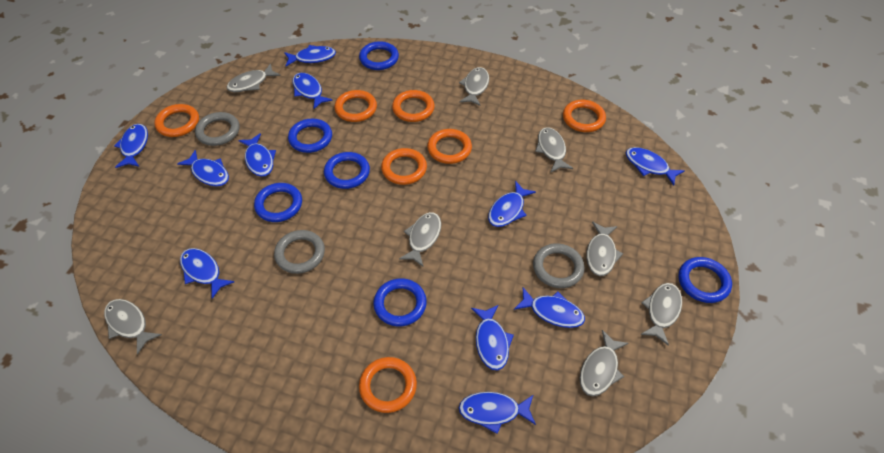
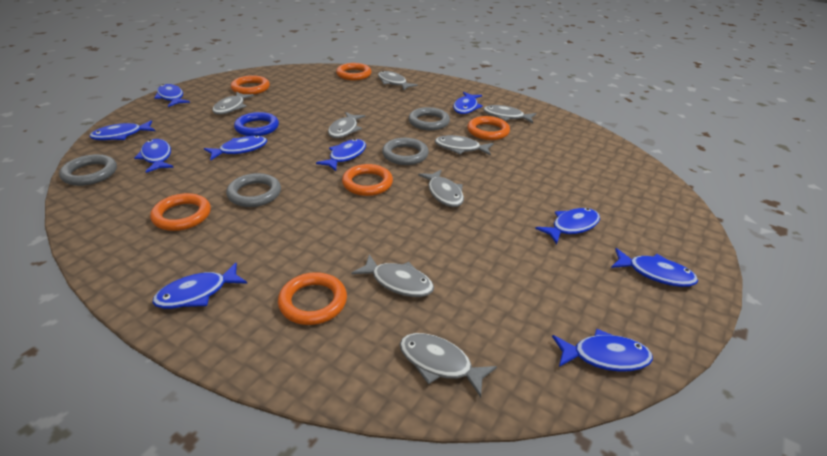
blue fish: [114,124,148,168] [177,150,229,186] [180,248,234,299] [238,133,276,177] [284,45,336,66] [292,73,333,109] [459,392,536,434] [471,305,514,370] [488,181,536,227] [514,288,585,328] [626,147,685,186] = 11 -> [89,120,155,140] [134,139,174,173] [152,263,248,309] [154,84,190,107] [204,135,267,161] [316,139,366,171] [453,92,483,114] [535,208,600,244] [552,329,653,372] [611,248,698,287] = 10
blue ring: [254,183,302,222] [288,119,332,153] [324,152,370,189] [359,41,399,70] [373,278,427,327] [678,257,732,303] = 6 -> [234,112,279,136] = 1
grey ring: [195,112,240,146] [274,230,325,274] [533,243,585,288] = 3 -> [59,154,117,186] [226,173,281,207] [382,138,429,165] [409,107,450,130] = 4
orange ring: [155,104,199,137] [334,90,377,122] [359,357,417,413] [381,148,427,185] [392,90,435,122] [427,129,472,164] [563,100,606,132] = 7 -> [150,193,211,231] [231,75,270,94] [278,272,347,325] [336,63,372,80] [342,164,393,196] [467,116,510,140] = 6

